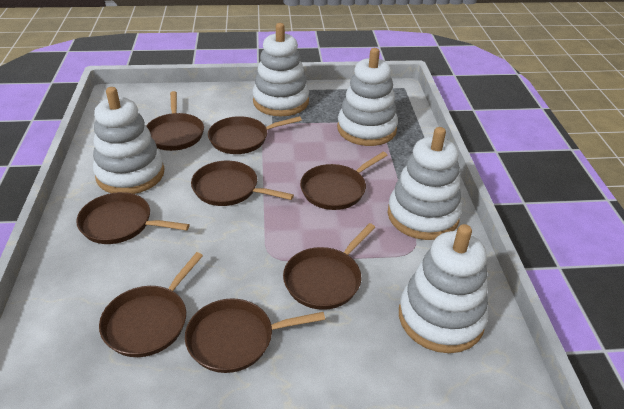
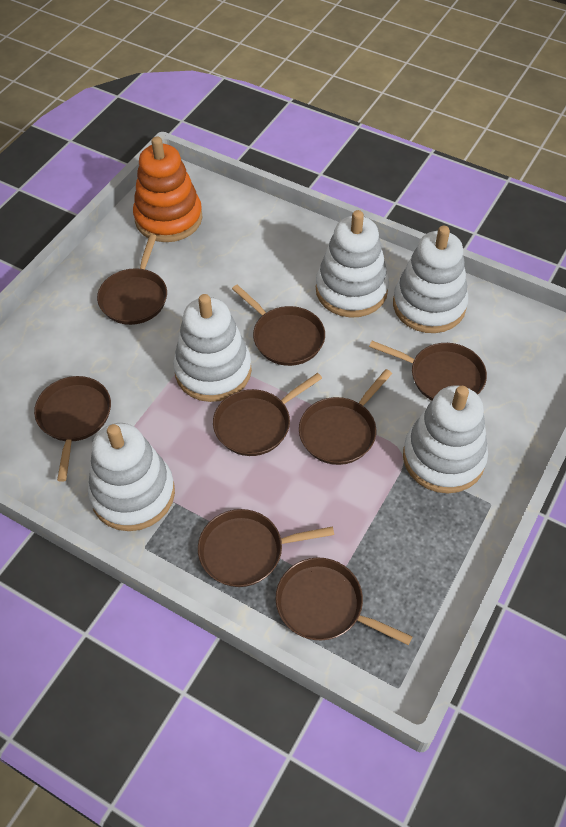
orange stacking toy: none = 0 -> [133,137,202,242] = 1

